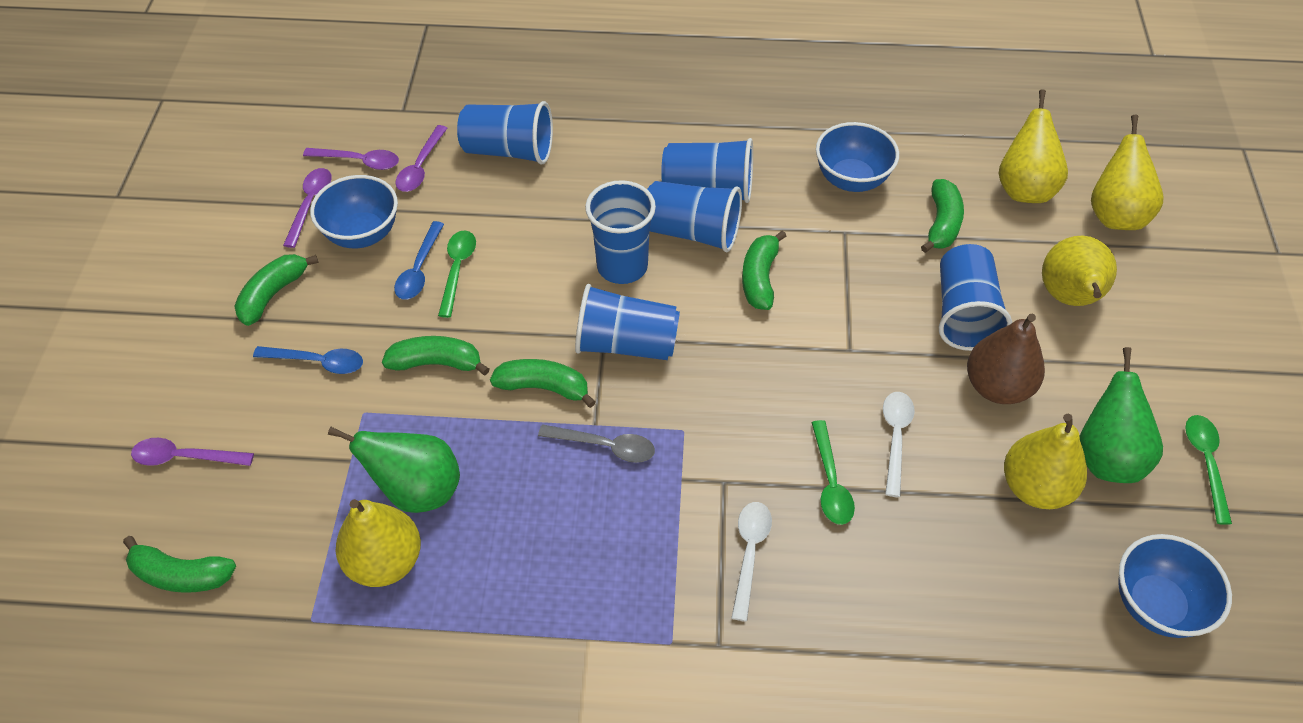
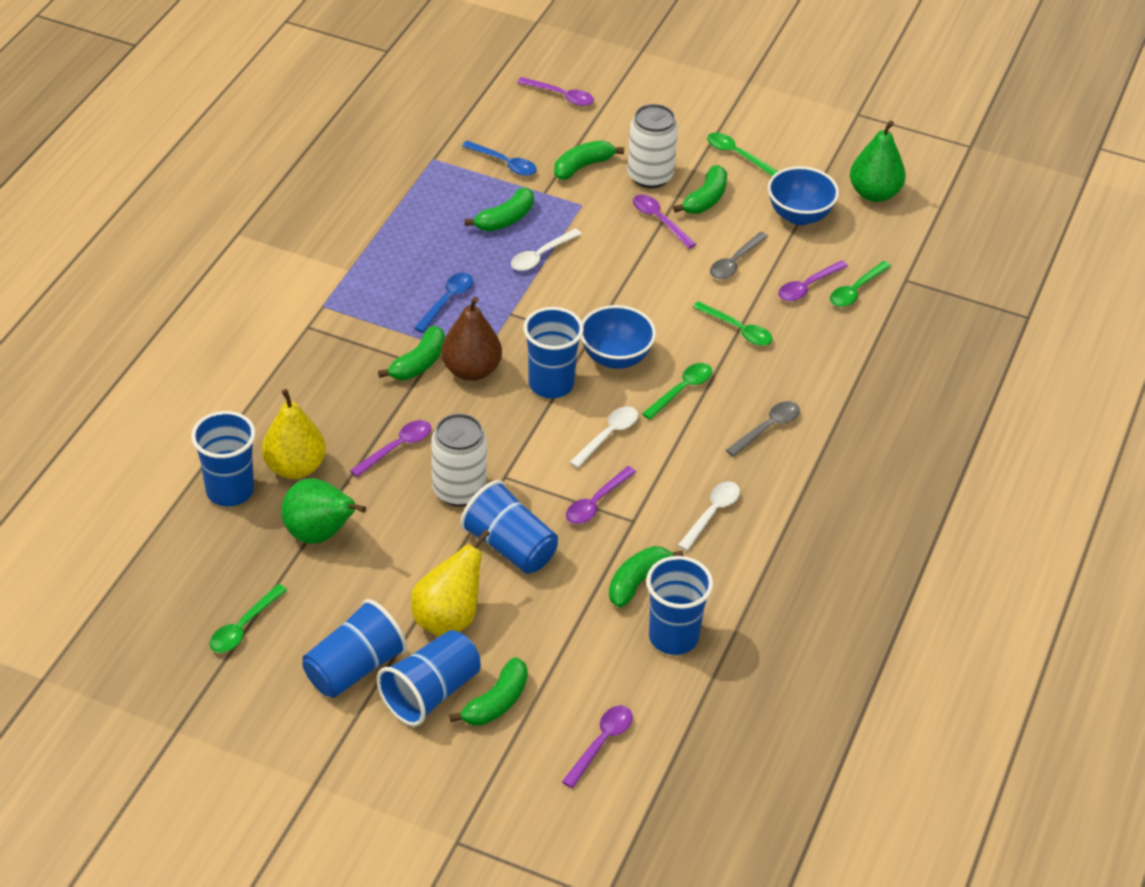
blue bowl: [310,175,398,248] [816,122,899,192] [1118,534,1232,638] = 3 -> [581,305,656,369] [768,166,839,225] = 2
green spoon: [438,231,476,318] [811,420,855,525] [1185,415,1232,525] = 3 -> [209,584,287,653] [642,363,712,420] [693,301,773,346] [707,132,778,176] [830,261,891,307] = 5
grey spoon: [538,424,655,463] = 1 -> [710,232,768,279] [726,401,800,457] = 2
purple spoon: [131,438,254,466] [283,168,332,248] [303,148,399,170] [395,125,447,192] = 4 -> [350,420,431,477] [517,77,594,106] [562,706,633,788] [566,466,636,524] [633,195,696,249] [778,260,848,301] = 6
white can: none = 0 -> [431,413,487,507] [627,104,678,189] = 2
white spoon: [731,502,772,621] [883,392,915,497] = 2 -> [511,229,582,271] [569,406,638,468] [678,482,740,551] = 3
yellow pear: [336,499,421,587] [998,89,1068,203] [1004,414,1087,509] [1042,236,1117,306] [1091,114,1164,230] = 5 -> [262,389,326,479] [411,530,490,636] = 2

